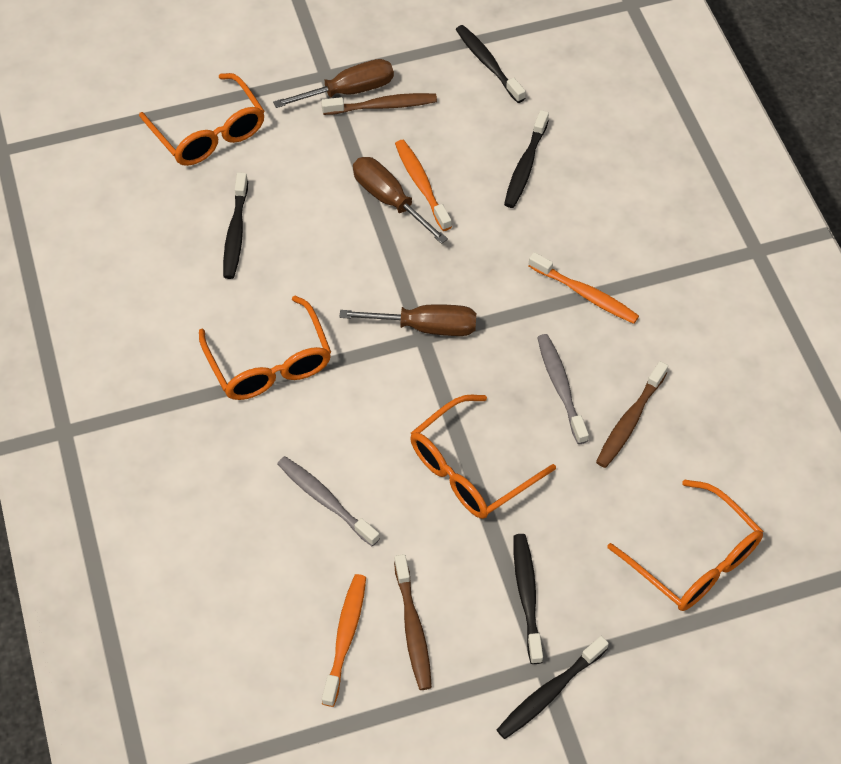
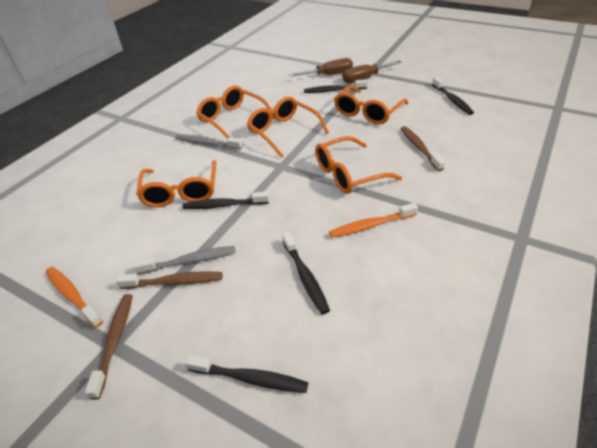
brown screwdriver: [273,59,394,108] [339,304,476,336] [353,157,448,244] = 3 -> [289,58,353,77] [342,60,401,83] = 2
orange glasses: [139,73,264,166] [199,296,331,400] [410,395,556,519] [607,479,763,611] = 4 -> [136,160,216,207] [196,86,275,139] [247,97,329,158] [315,136,402,194] [334,85,408,125] = 5
orange toothbrush: [322,574,366,707] [395,140,452,231] [528,252,639,324] = 3 -> [46,267,103,328] [329,203,418,238] = 2

